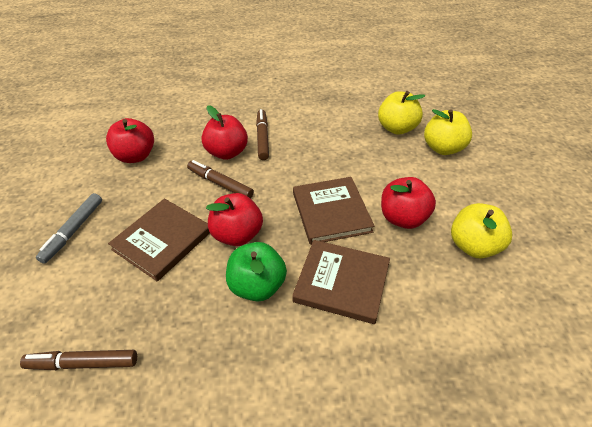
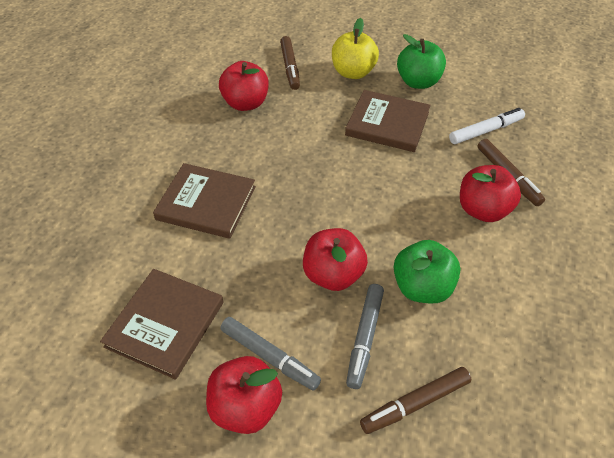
green apple: [226,242,287,302] = 1 -> [394,240,461,303] [397,34,446,89] = 2
grey marker: [36,193,102,264] = 1 -> [220,317,321,391] [346,284,384,389] = 2
white marker: none = 0 -> [449,108,525,144] = 1
yellow apple: [378,91,425,135] [424,109,472,155] [451,203,512,258] = 3 -> [332,18,379,79] = 1

